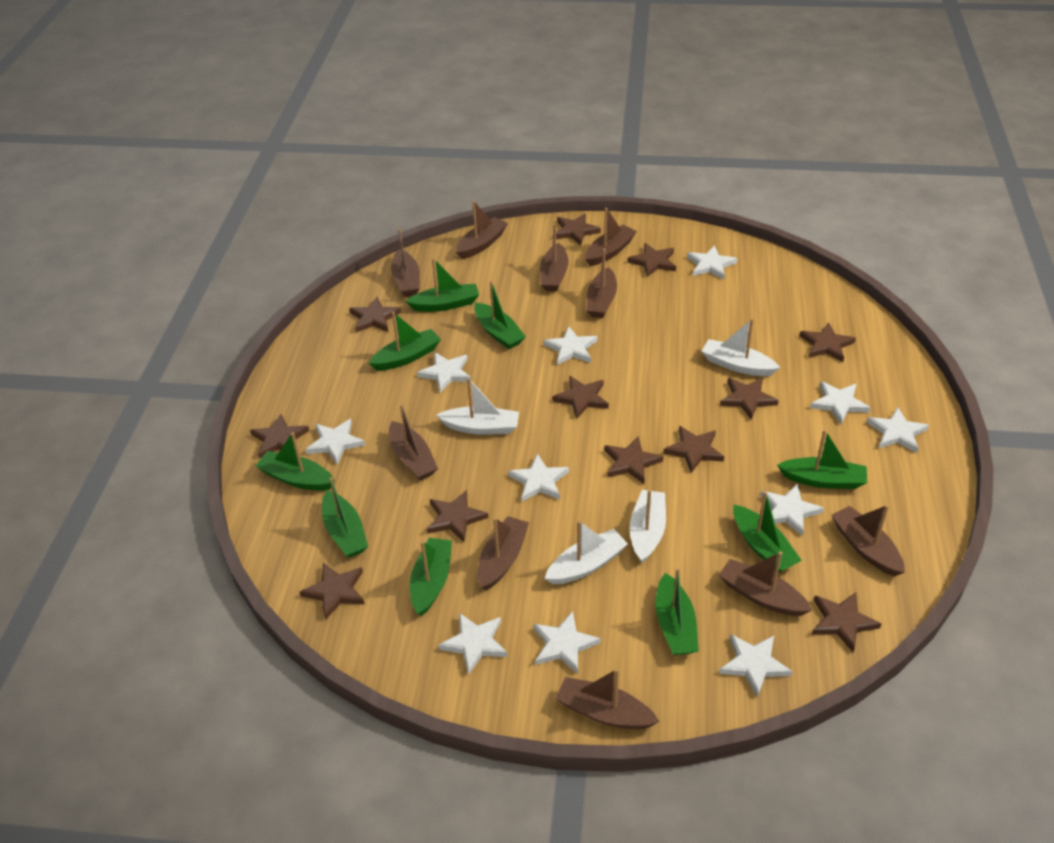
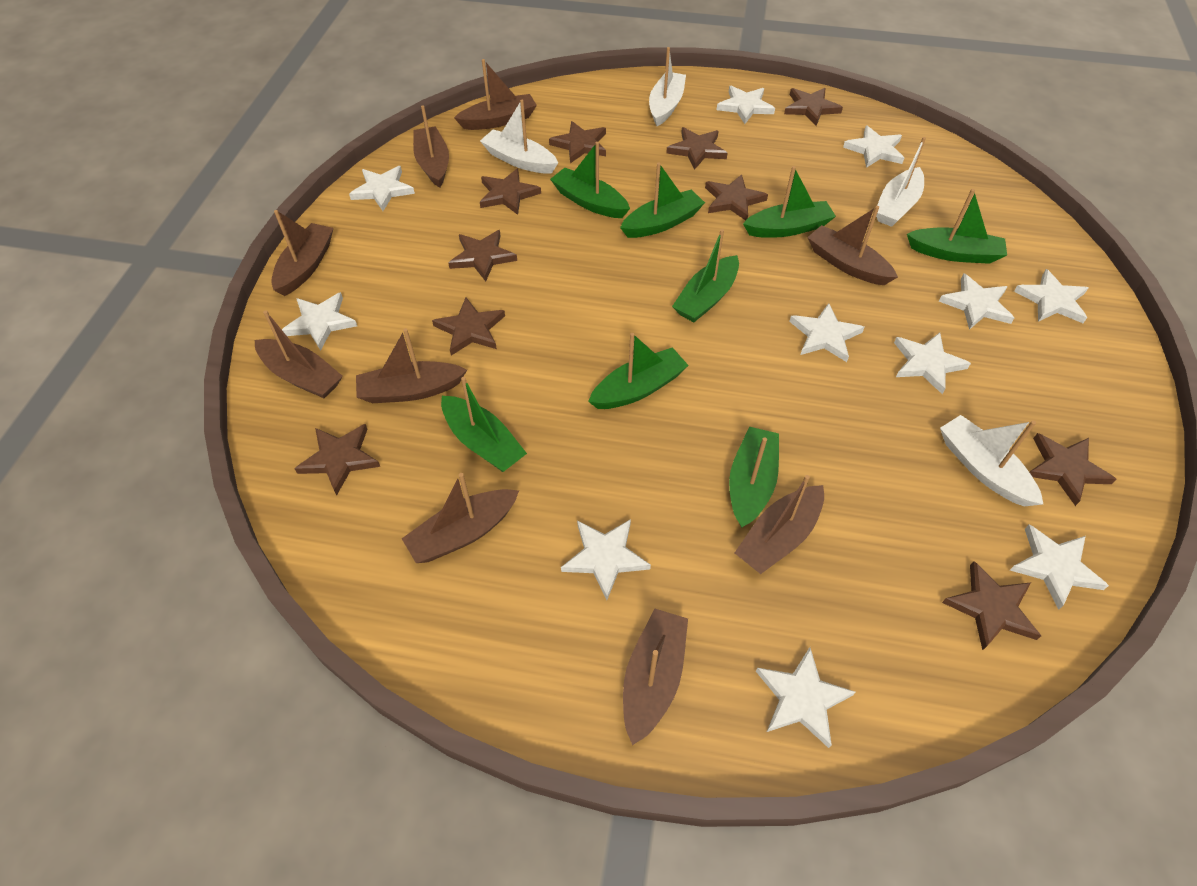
brown boat: [389,404,438,480] [391,229,420,297] [456,201,508,259] [478,516,529,590] [540,223,568,291] [556,669,660,729] [585,208,637,266] [586,248,617,318] [719,551,812,616] [832,505,905,576] = 10 -> [255,310,343,398] [271,210,333,296] [356,328,467,403] [402,473,519,563] [413,105,449,188] [454,59,537,130] [623,608,688,745] [735,475,824,574] [807,206,898,285] = 9
brown star: [250,414,309,458] [299,563,365,620] [349,297,402,332] [427,490,488,542] [552,376,609,419] [556,214,601,246] [604,436,663,484] [627,243,676,277] [663,426,724,473] [720,378,779,420] [799,322,856,362] [812,592,881,652] = 12 -> [294,424,380,495] [432,298,505,356] [448,230,517,282] [480,168,541,215] [549,121,606,163] [666,127,728,170] [705,174,768,221] [784,88,843,126] [942,561,1041,650] [1029,433,1116,506] = 10
green boat: [255,432,335,491] [322,477,368,558] [369,312,441,371] [405,258,479,312] [410,538,452,616] [474,281,526,349] [656,568,699,655] [733,491,802,573] [777,429,867,489] = 9 -> [441,377,527,472] [550,142,630,218] [588,333,689,409] [620,163,705,238] [672,229,739,322] [729,427,779,528] [743,166,836,238] [907,189,1007,264] = 8

